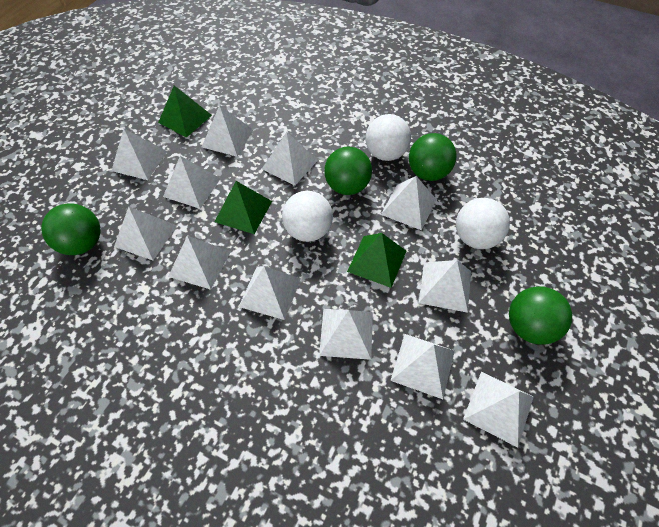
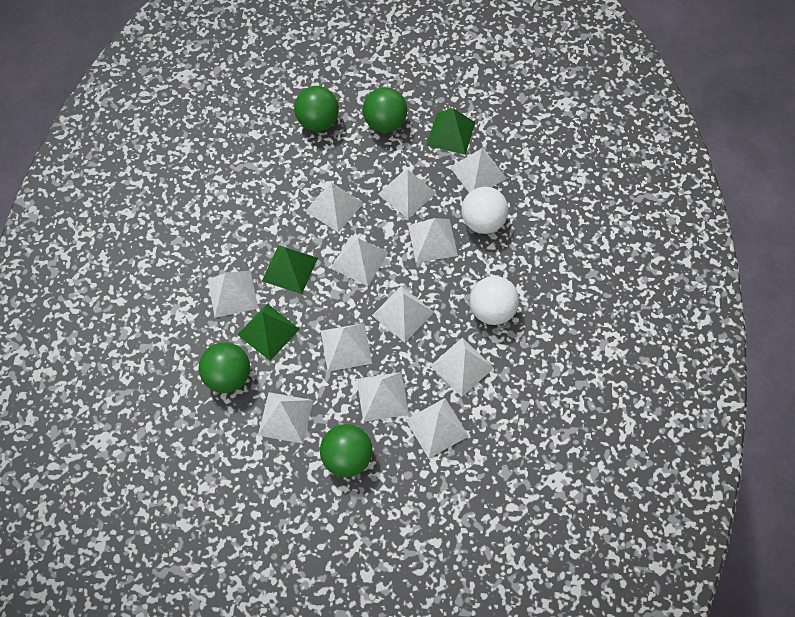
white ball: [282,191,333,242] [366,114,411,161] [456,198,510,249] = 3 -> [461,187,509,234] [470,276,519,325] = 2

